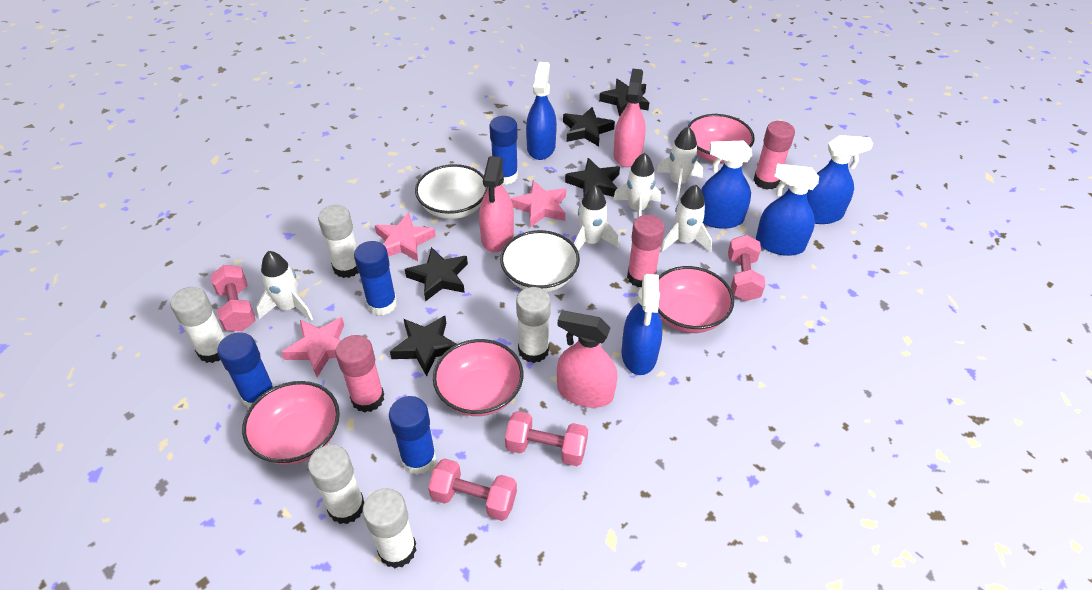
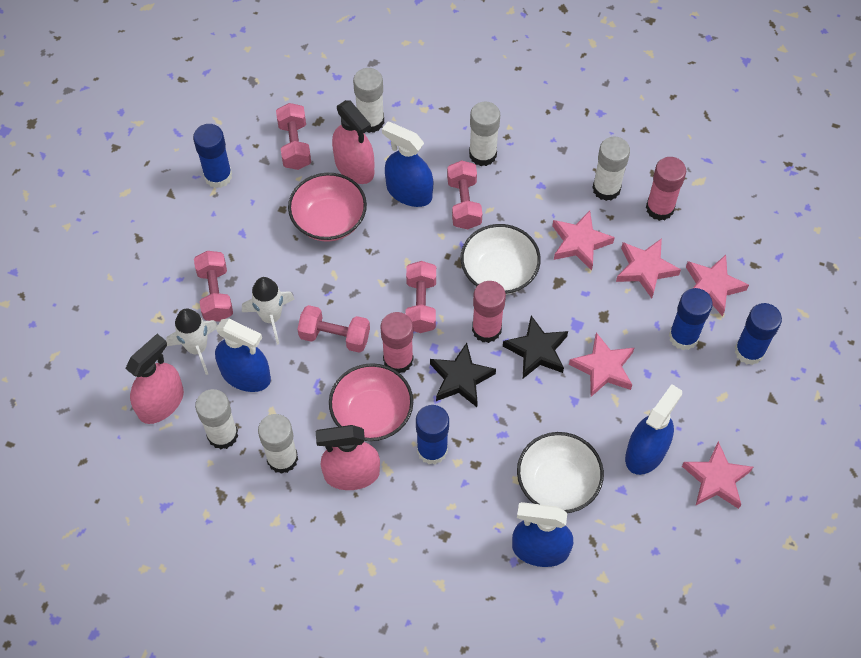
black star: [390,316,457,376] [405,247,468,302] [563,107,615,147] [565,158,620,197] [599,79,649,116] = 5 -> [430,343,496,407] [503,316,568,378] = 2
blue spray bottle: [526,62,557,160] [622,274,663,375] [701,141,752,229] [756,164,819,256] [807,135,873,224] = 5 -> [215,319,271,392] [382,122,433,207] [512,502,573,567] [625,384,682,475] = 4
pink bowl: [242,381,340,465] [433,339,523,416] [658,266,734,333] [687,114,755,163] = 4 -> [288,173,367,242] [329,363,413,441] = 2
pink dumbbell: [210,265,256,331] [428,458,517,521] [505,411,588,466] [728,235,765,301] = 4 -> [194,251,233,322] [276,103,311,170] [297,305,370,353] [405,261,436,333] [447,160,482,229] = 5
pink star: [281,317,344,377] [375,212,436,261] [511,180,566,227] = 3 -> [552,210,615,271] [569,333,634,397] [616,238,681,298] [682,441,753,509] [686,255,749,317] = 5
white rocket: [256,251,313,321] [573,186,619,250] [613,153,661,217] [656,126,703,201] [661,185,712,253] = 5 -> [166,308,218,375] [242,277,295,345] = 2

